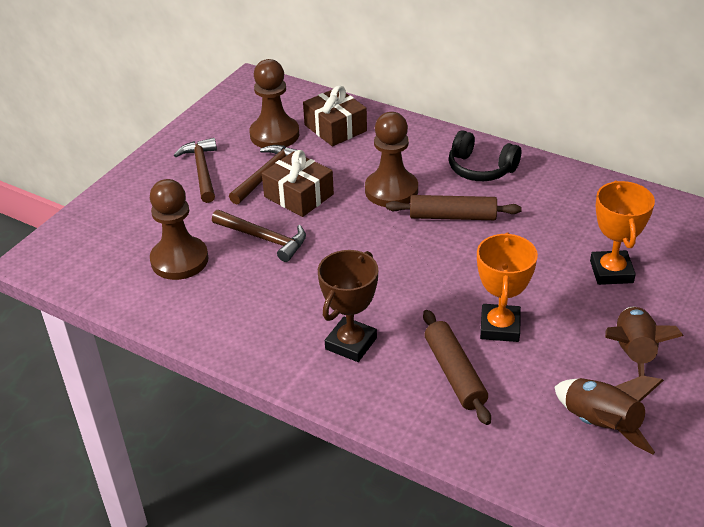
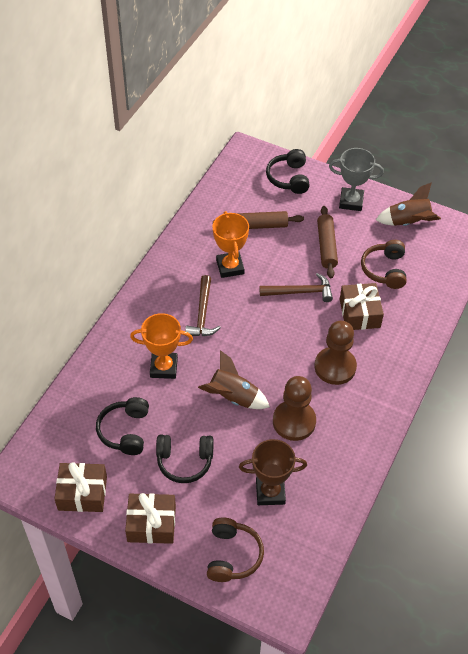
black headphones: [449,130,521,181] = 1 -> [96,397,149,455] [156,435,213,483] [266,149,310,194] = 3
brown gift: [262,150,334,217] [303,86,367,146] = 2 -> [54,462,107,512] [125,493,176,544] [340,283,384,330] = 3
brown hammer: [174,138,217,203] [212,210,306,262] [229,145,297,205] = 3 -> [185,275,221,336] [259,273,333,302] = 2
brown headphones: none = 0 -> [207,517,264,582] [361,240,407,289] = 2
brown pawn: [150,179,209,280] [249,59,299,148] [365,112,418,207] = 3 -> [273,376,316,441] [314,321,357,385] = 2
grey trophy: none = 0 -> [329,148,384,211] = 1

